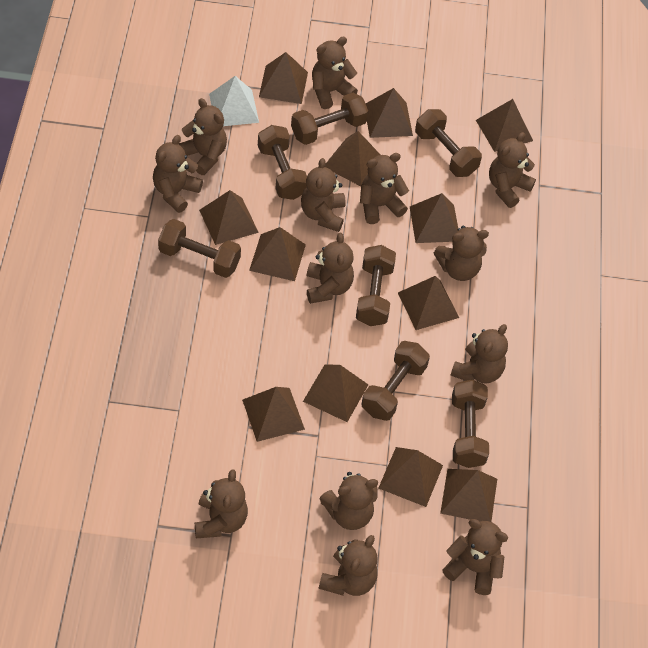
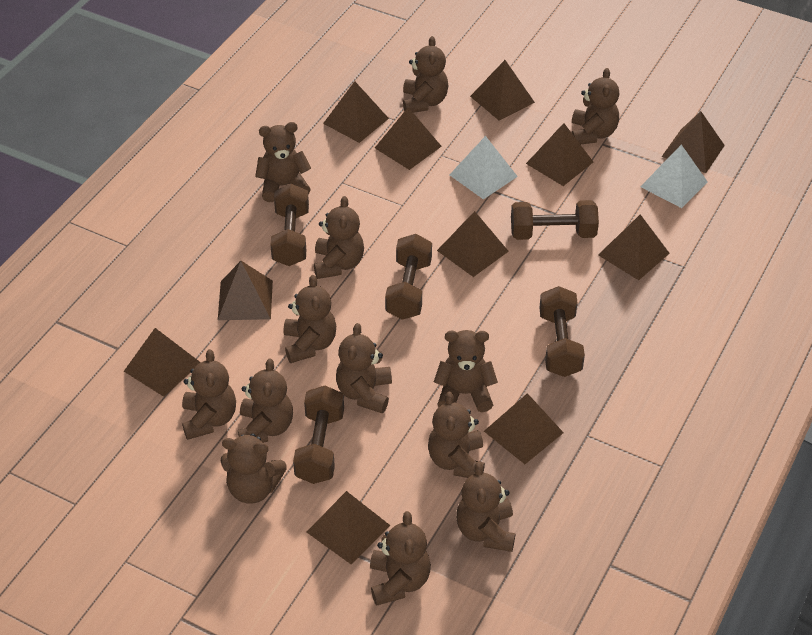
brown dumbbell: [158,219,241,278] [258,125,307,200] [291,93,368,145] [356,245,396,326] [362,341,430,421] [415,109,482,177] [452,380,489,468] = 7 -> [270,184,309,266] [293,386,344,484] [385,234,432,320] [511,200,599,240] [539,286,585,377] = 5
brown pyramid: [199,190,259,245] [242,387,305,442] [249,227,306,281] [259,52,308,104] [303,364,368,422] [325,131,380,186] [366,88,413,138] [379,447,443,507] [398,276,459,330] [410,193,458,243] [440,469,497,522] [476,99,533,152] = 12 -> [124,328,201,397] [218,261,273,320] [307,491,390,565] [323,81,389,143] [375,107,442,170] [437,211,509,277] [470,60,535,121] [484,393,564,464] [526,123,593,186] [598,214,670,280] [662,111,725,173] = 11
white pyramid: [209,76,259,126] = 1 -> [450,136,518,200] [640,145,708,208] = 2

